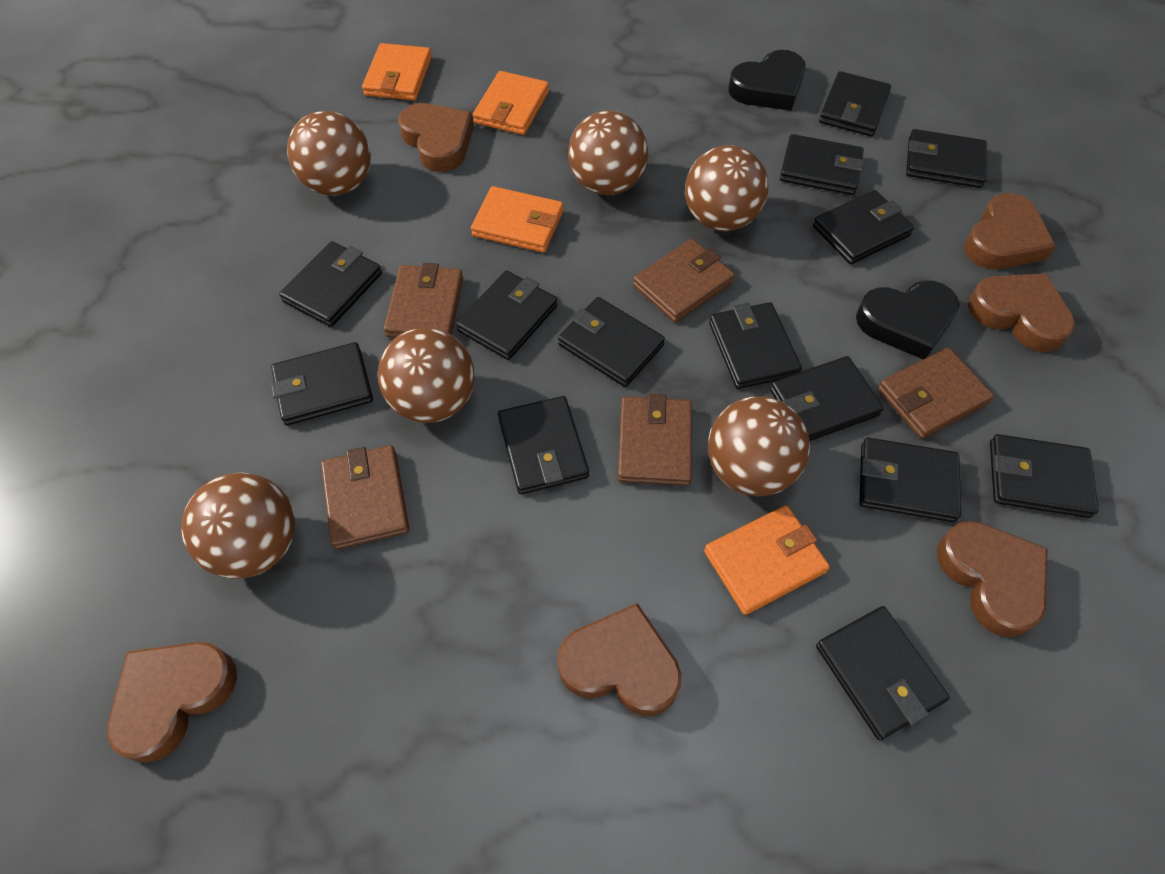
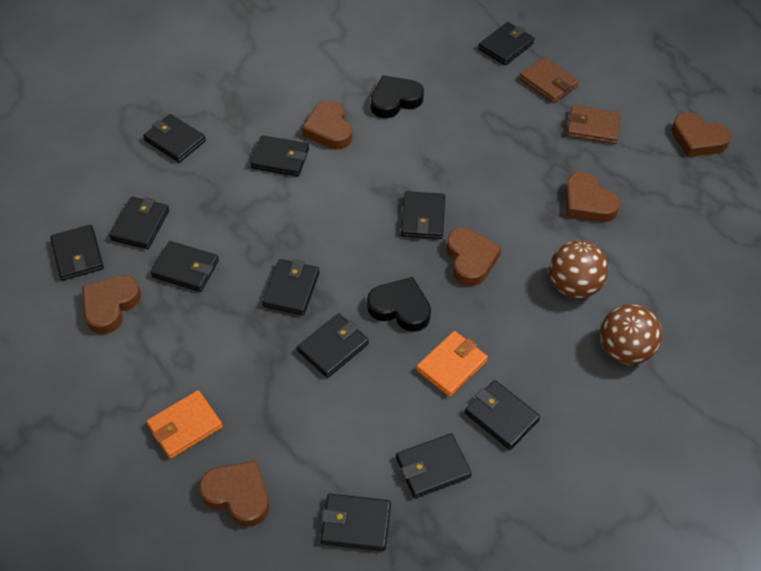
black wallet: [271,342,373,425] [279,241,382,327] [456,271,557,360] [498,396,589,494] [558,297,665,387] [709,302,802,389] [770,356,883,441] [780,134,865,195] [813,190,914,265] [816,606,950,740] [819,71,891,137] [859,438,961,522] [906,129,987,188] [990,434,1099,518] = 14 -> [50,225,104,280] [109,196,169,249] [143,114,206,163] [151,241,219,292] [250,135,309,176] [262,259,320,315] [297,313,369,378] [320,494,391,551] [396,433,472,498] [401,191,445,239] [465,380,540,450] [478,22,535,65] = 12
brown ball: [181,473,295,579] [287,111,371,196] [378,328,475,423] [568,111,648,195] [685,145,768,231] [708,396,810,496] = 6 -> [549,241,608,299] [600,304,662,365] = 2
brown wallet: [321,445,409,549] [384,263,463,338] [618,394,692,486] [633,239,735,323] [878,348,994,439] = 5 -> [519,57,579,103] [567,105,621,144] = 2
orange wallet: [362,43,432,100] [471,186,564,253] [473,71,549,135] [704,505,830,615] = 4 -> [146,390,223,459] [416,331,488,397] = 2

